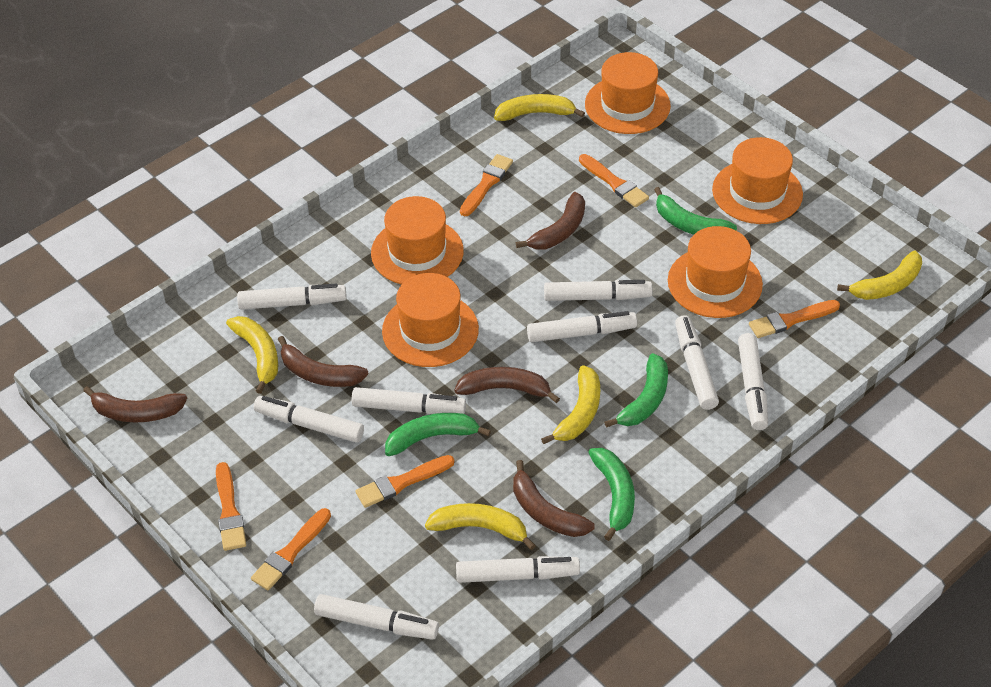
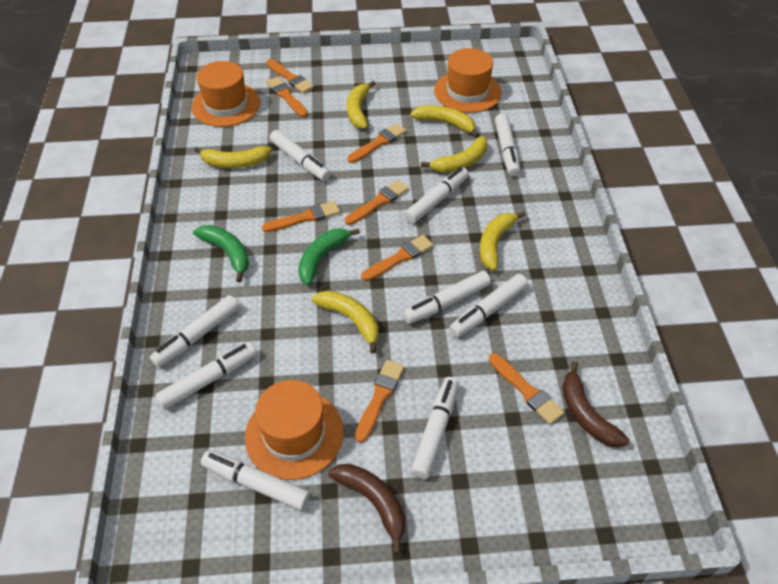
brown banana: [83,386,187,422] [278,336,369,387] [454,367,560,403] [513,460,595,537] [516,192,585,250] = 5 -> [328,464,405,554] [562,361,629,448] = 2
green banana: [385,413,491,456] [588,448,635,541] [604,353,668,428] [654,187,737,235] = 4 -> [193,225,249,282] [298,228,360,285] = 2
orange brush: [216,462,246,551] [251,508,331,590] [355,455,455,508] [460,154,513,216] [579,154,649,207] [749,300,840,338] = 6 -> [262,201,340,232] [266,59,314,93] [266,77,308,117] [345,180,409,225] [347,123,406,163] [355,360,404,443] [361,235,433,281] [489,353,564,424] = 8
orange hat: [371,196,464,285] [382,273,479,367] [585,52,671,134] [668,226,763,318] [712,137,803,224] = 5 -> [191,61,261,127] [245,380,343,480] [434,48,502,113] = 3
yellow banana: [226,316,278,394] [425,503,536,550] [494,94,585,121] [541,365,600,444] [837,251,922,300] = 5 -> [194,146,272,168] [312,291,379,353] [347,81,376,129] [410,105,479,138] [421,136,487,173] [480,211,526,271] = 6

